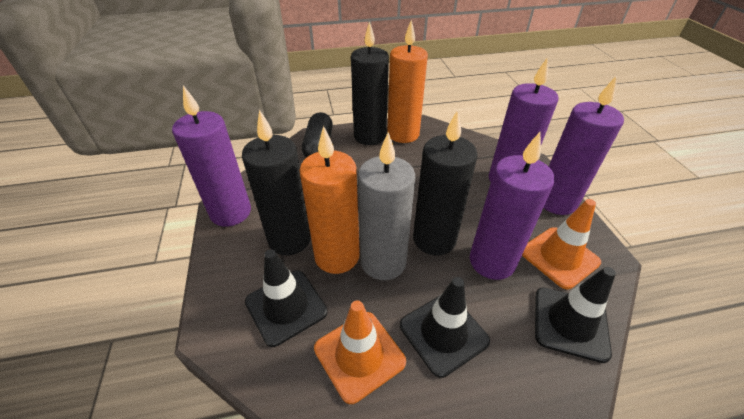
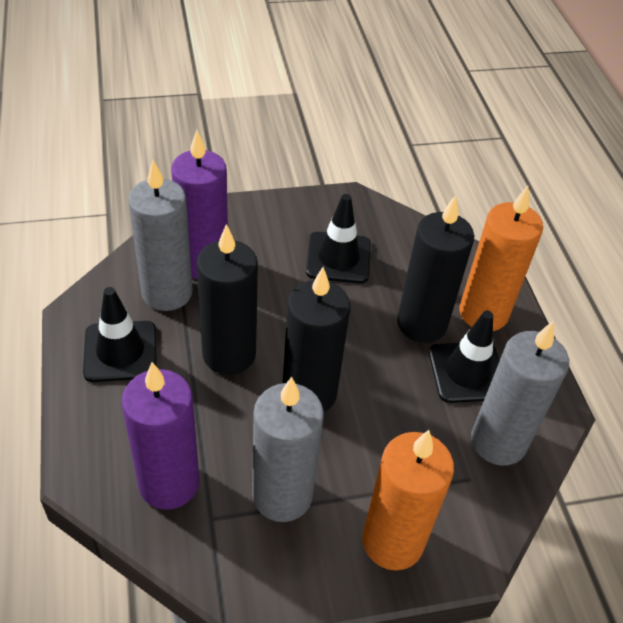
black capsule: [302,112,333,158] = 1 -> none = 0
grey candle: [358,132,415,280] = 1 -> [128,160,193,311] [252,377,324,522] [471,321,569,466] = 3
orange traffic cone: [314,300,406,404] [522,199,601,289] = 2 -> none = 0
purple candle: [172,85,251,227] [470,132,555,280] [489,57,559,182] [543,76,624,215] = 4 -> [122,362,199,510] [171,130,228,279] = 2

